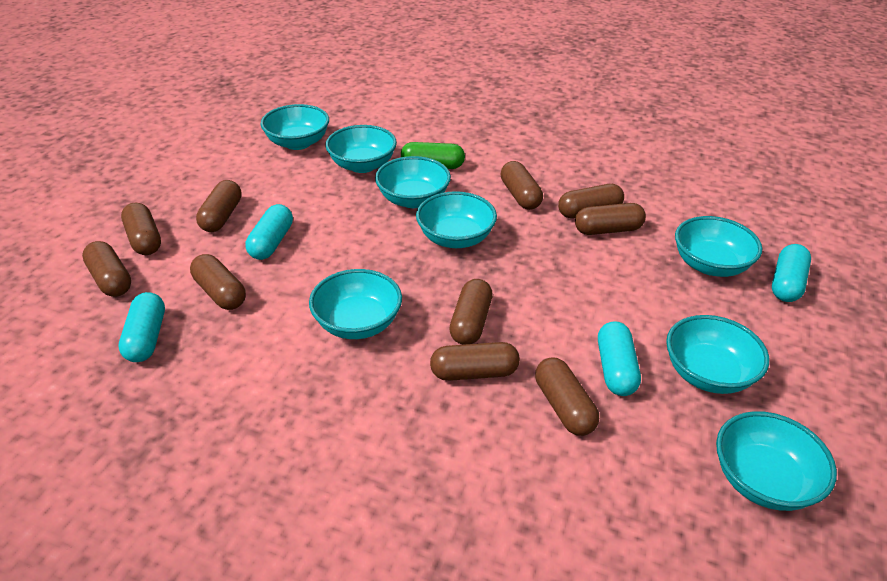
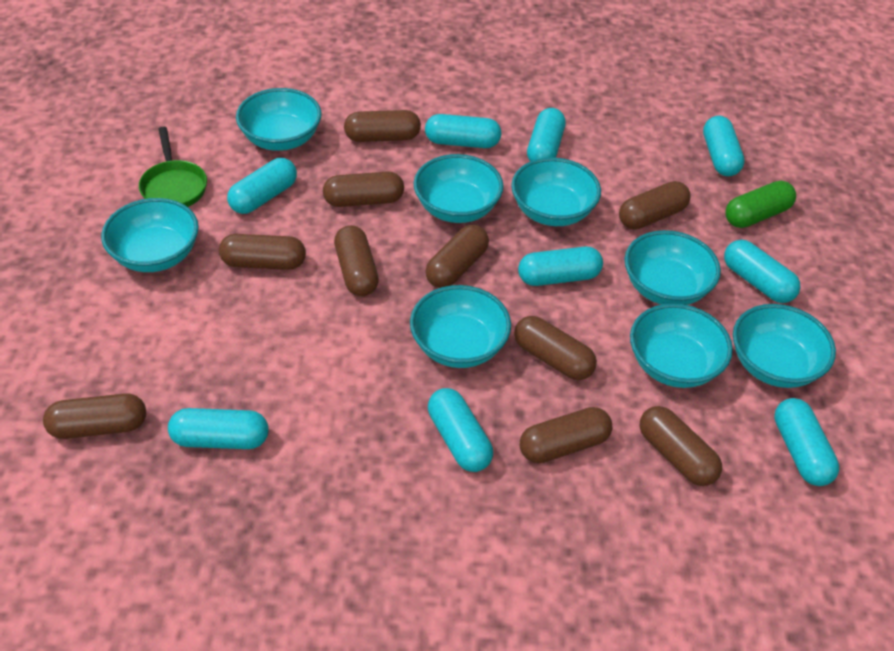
green pan: none = 0 -> [139,127,207,207] = 1
turquoise capsule: [118,292,165,362] [245,204,293,260] [598,321,641,396] [772,244,811,302] = 4 -> [168,408,269,449] [227,158,297,214] [425,114,501,148] [428,388,493,472] [518,247,603,286] [527,108,566,161] [703,116,745,176] [724,240,801,303] [774,398,839,486] = 9

